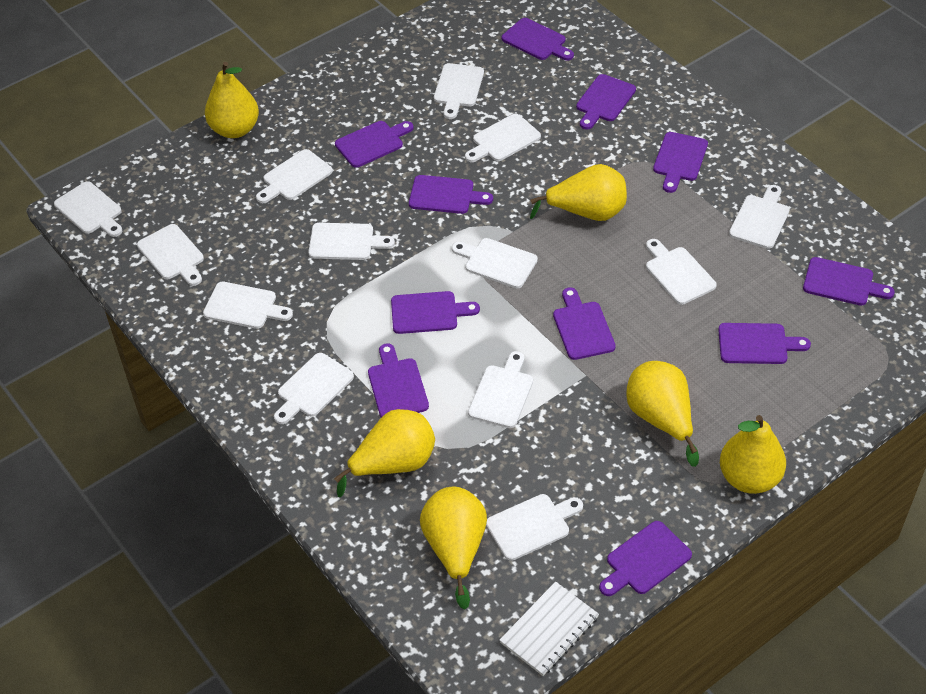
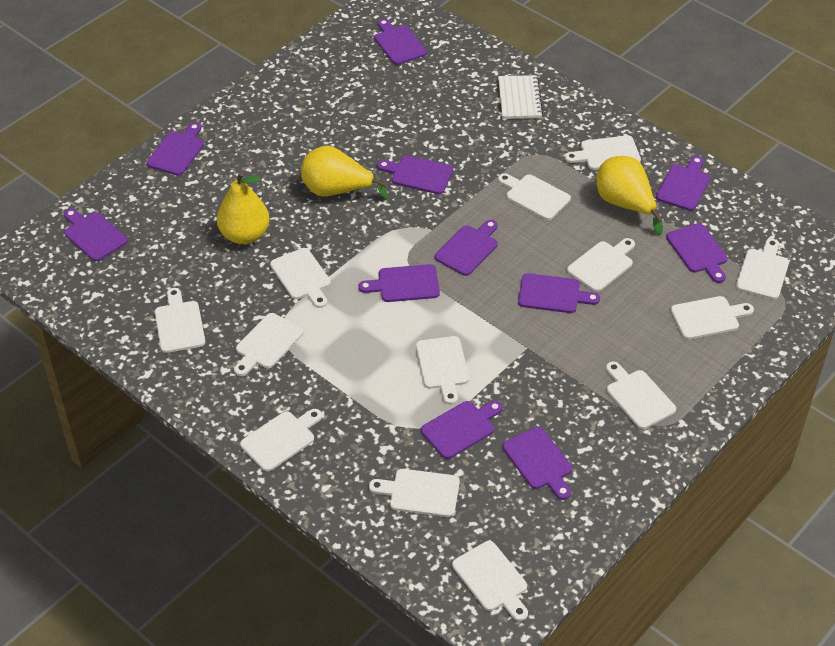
yellow pear: [205,62,259,138] [334,409,435,497] [420,487,487,609] [530,164,627,221] [626,361,699,467] [720,415,786,494] = 6 -> [217,172,269,244] [301,145,388,199] [596,156,663,235] = 3

